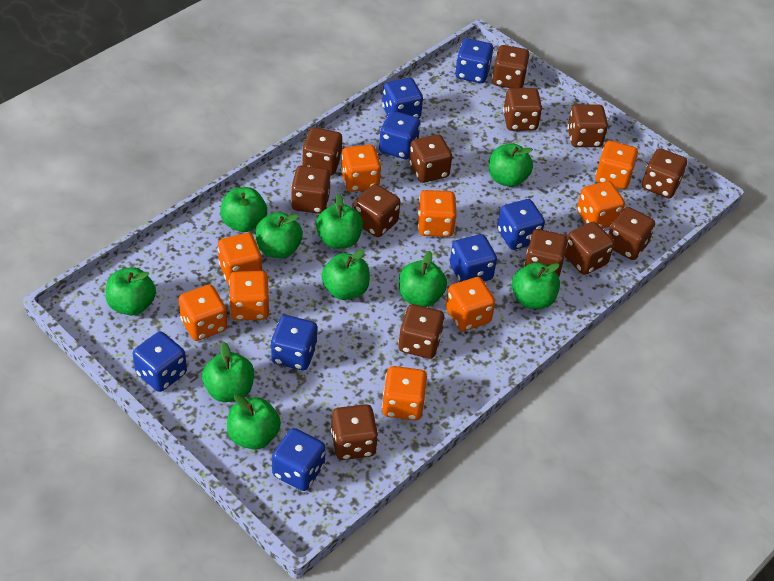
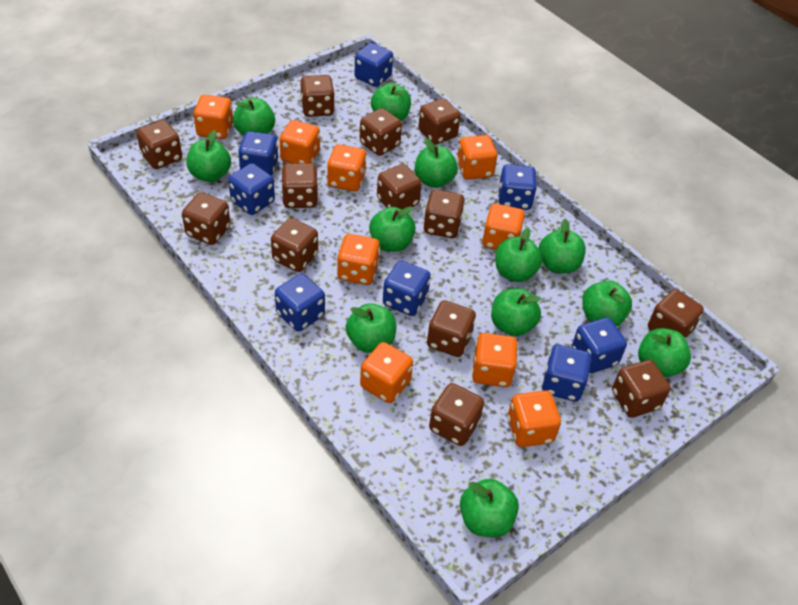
green apple: [105,267,156,315] [202,342,254,402] [220,187,267,232] [227,394,281,450] [255,212,303,258] [316,194,363,249] [321,249,370,300] [399,251,447,307] [489,144,533,187] [512,262,560,309] = 10 -> [186,130,231,182] [233,98,275,135] [346,303,396,353] [369,206,416,252] [371,83,411,121] [415,138,458,188] [460,479,519,537] [491,289,542,336] [495,228,543,282] [539,219,586,274] [583,280,632,326] [638,328,691,377] = 12

